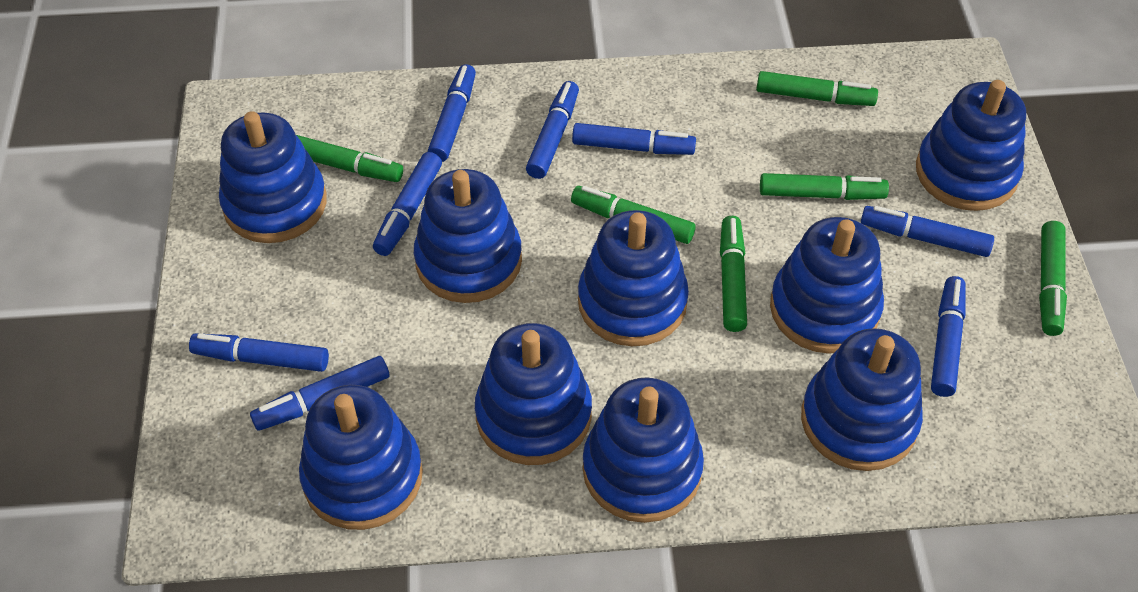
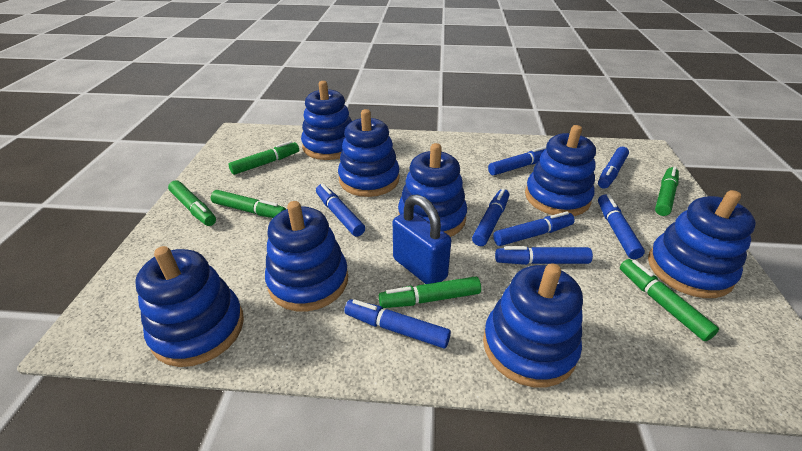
blue padlock: none = 0 -> [393,194,451,284] = 1
blue stacking toy: [219,111,327,243] [299,385,423,530] [414,169,522,303] [475,323,592,465] [578,210,689,346] [583,377,704,523] [770,217,884,354] [801,328,923,471] [916,80,1026,211] = 9 -> [135,246,244,367] [265,201,348,312] [301,81,352,160] [338,109,400,197] [398,143,467,237] [483,263,583,387] [525,125,596,216] [648,190,756,298] = 8

